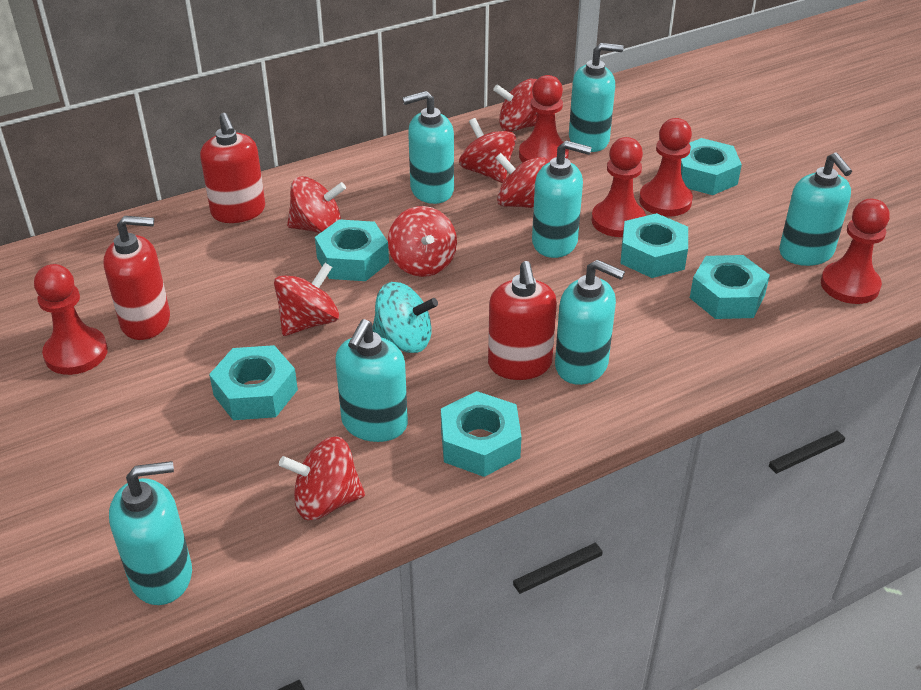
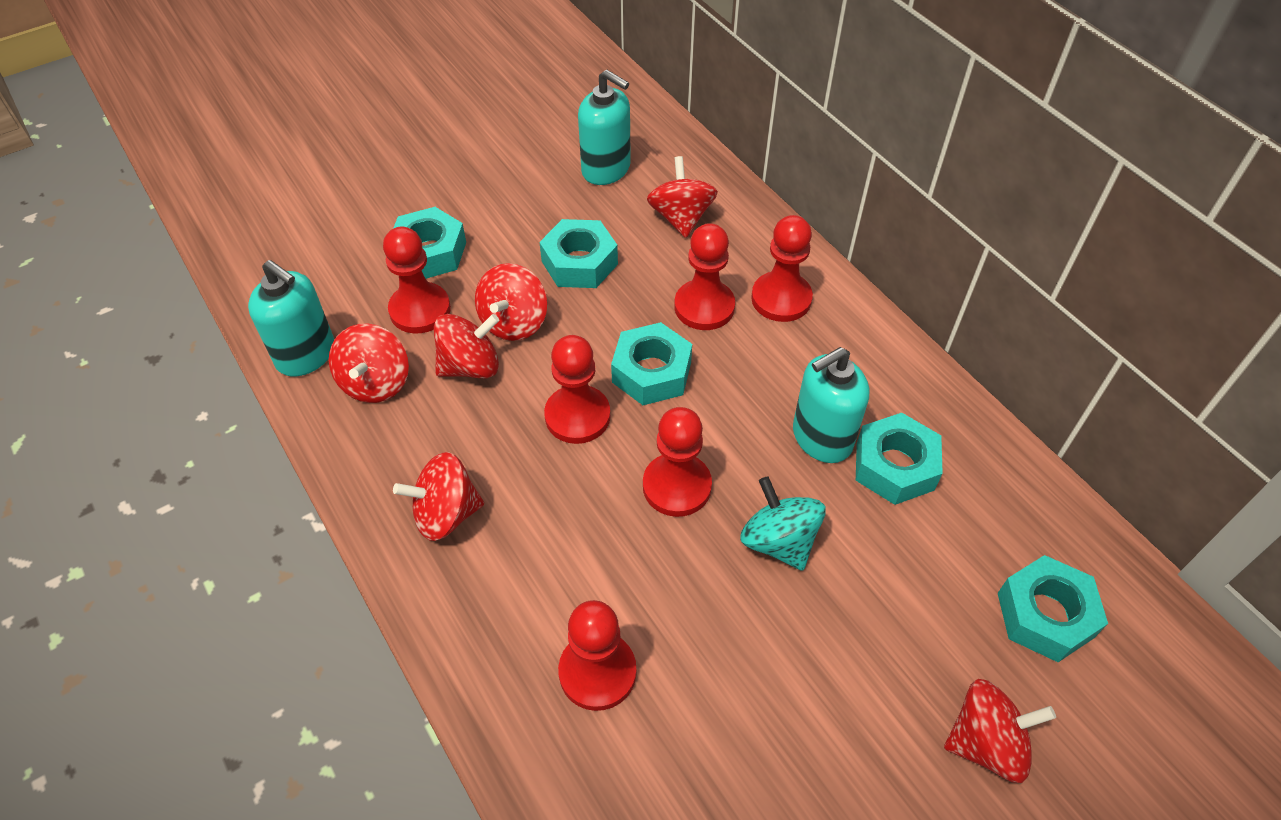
red pawn: [34,264,108,375] [519,75,569,163] [591,137,646,237] [639,118,693,216] [821,199,890,304] = 5 -> [383,227,451,334] [544,335,610,444] [558,600,637,711] [643,407,712,517] [674,223,735,330] [751,215,813,322] = 6
red soap dispenser: [103,216,170,340] [200,113,265,223] [488,261,557,380] = 3 -> none = 0
red spinning top: [274,263,339,336] [279,436,365,520] [287,176,346,233] [388,206,457,277] [459,118,516,183] [493,78,537,132] [495,153,548,208] = 7 -> [329,323,409,403] [393,452,484,541] [434,314,499,378] [475,263,547,341] [647,156,718,238] [944,679,1056,783] = 6
turquoise nut: [209,345,298,420] [315,219,389,281] [441,391,522,477] [620,213,688,278] [681,138,742,195] [690,255,770,319] = 6 -> [393,207,466,279] [539,219,618,288] [611,322,692,405] [856,413,943,505] [998,555,1108,662] = 5
turquoise soap dispenser: [109,461,192,605] [335,319,408,442] [403,91,454,204] [532,140,592,258] [555,260,625,385] [569,43,624,152] [779,153,852,266] = 7 -> [248,260,334,377] [578,70,631,185] [793,347,869,463] = 3

